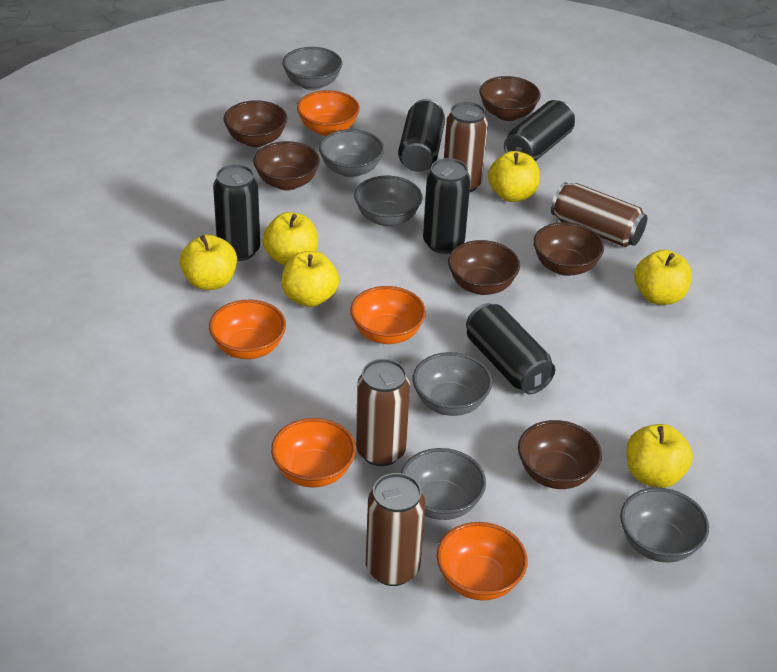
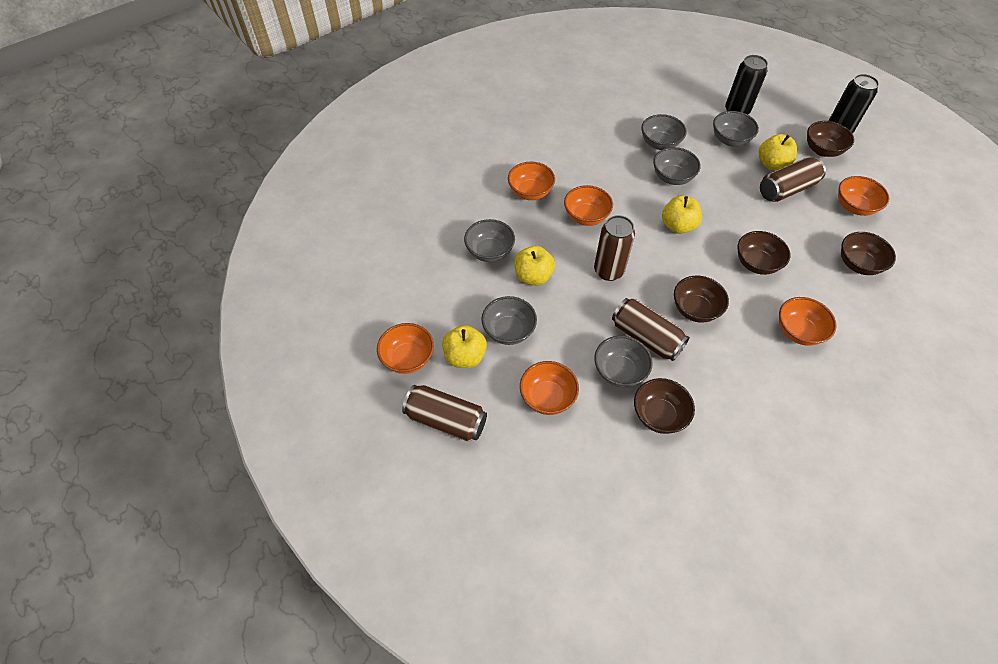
black can: [213,164,260,261] [398,99,445,172] [423,158,471,254] [466,303,555,394] [504,100,575,161] = 5 -> [725,55,768,115] [829,74,879,134] = 2
brown bowl: [223,100,287,147] [253,141,320,191] [448,240,520,295] [479,76,541,121] [518,420,602,489] [533,222,604,276] = 6 -> [634,378,695,434] [674,276,729,323] [737,231,790,275] [807,121,854,157] [841,232,896,275] = 5
orange bowl: [209,300,286,359] [271,418,356,487] [297,90,360,136] [350,286,426,344] [436,522,528,601] = 5 -> [377,323,434,374] [508,162,555,200] [520,361,579,415] [564,185,613,226] [779,297,837,345] [838,176,889,216] = 6
yellow apple: [180,235,237,290] [262,212,318,266] [281,251,339,307] [488,151,540,202] [626,424,693,488] [634,250,692,305] = 6 -> [442,325,487,368] [514,246,555,285] [662,195,702,234] [759,134,797,170] = 4

